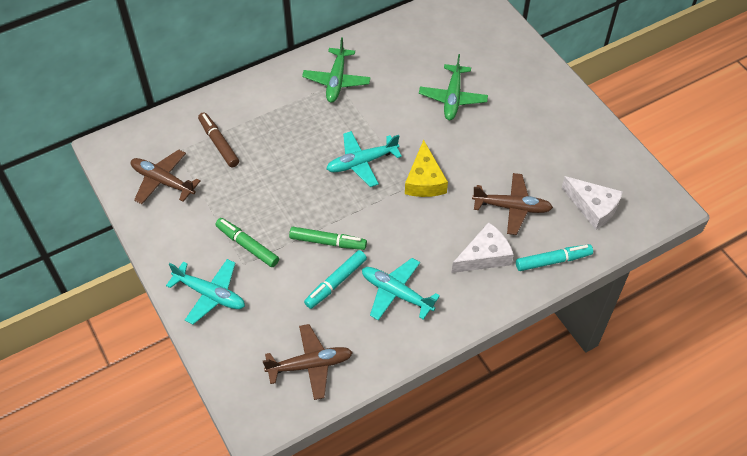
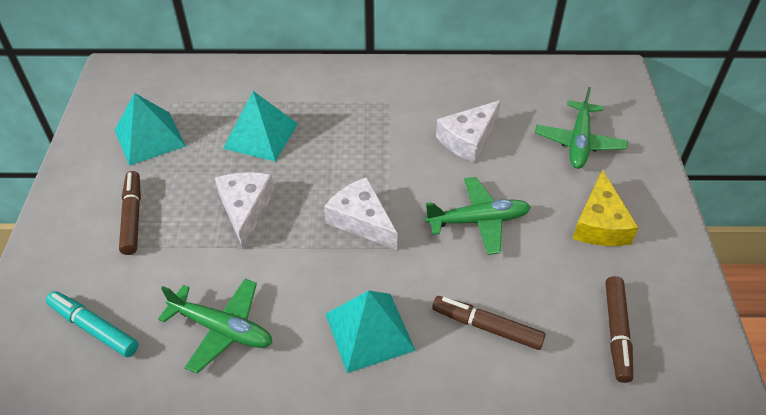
brown marker: [198,112,239,167] = 1 -> [119,171,141,255] [432,296,546,350] [605,276,633,383] = 3
brown plane: [131,149,201,204] [263,324,353,400] [472,173,553,235] = 3 -> none = 0
green marker: [215,218,279,267] [289,227,367,250] = 2 -> none = 0
green plane: [302,37,371,103] [419,54,488,120] = 2 -> [158,279,272,374] [425,177,531,255] [535,87,628,169] = 3
turquoise marker: [304,250,367,309] [516,244,593,271] = 2 -> [46,291,139,357] = 1
turquoise plane: [166,259,245,324] [326,131,402,187] [362,258,440,320] = 3 -> none = 0
turquoise pyramid: none = 0 -> [115,93,186,166] [223,91,298,162] [326,290,416,373] = 3
white cheese: [452,222,514,273] [562,176,623,230] = 2 -> [215,172,274,249] [324,177,398,250] [436,100,501,163] = 3

